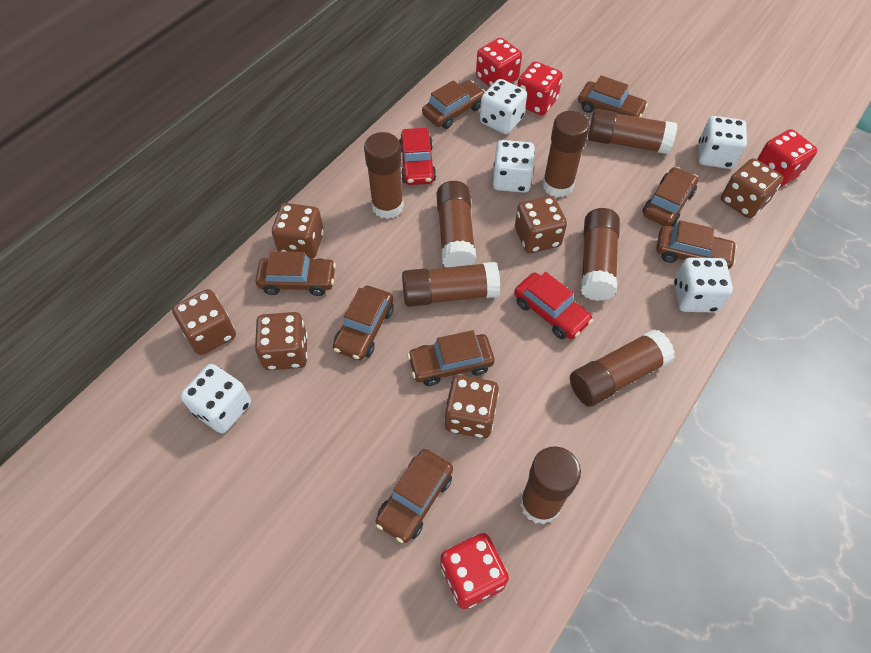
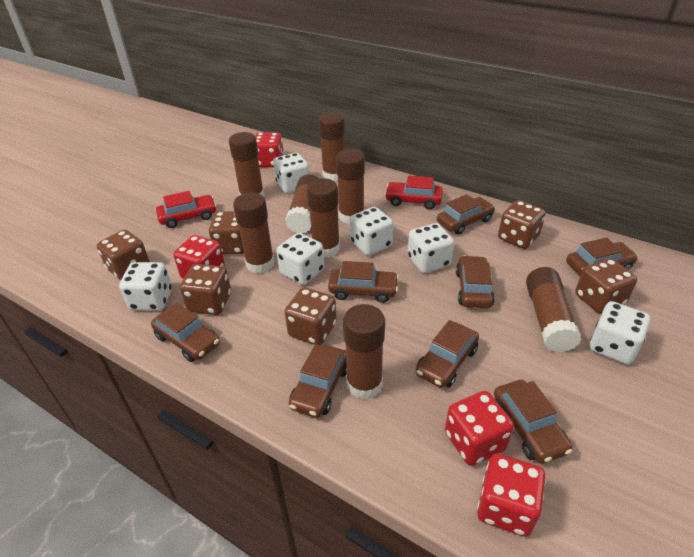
white dice: [180,364,251,433] [480,79,527,134] [493,140,535,193] [674,258,733,312] [699,116,747,169] = 5 -> [119,262,172,311] [273,153,309,193] [276,233,324,285] [350,207,393,256] [408,223,454,273] [589,301,651,365] = 6

